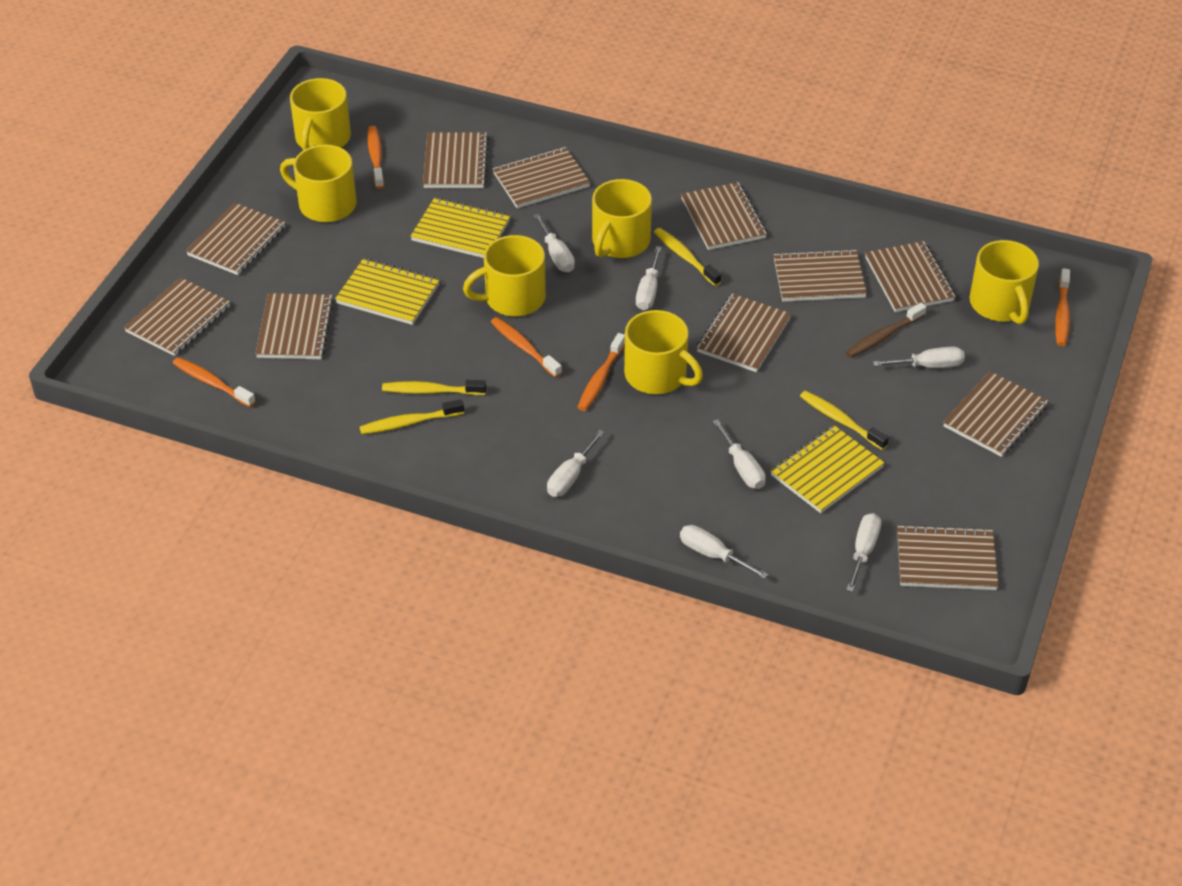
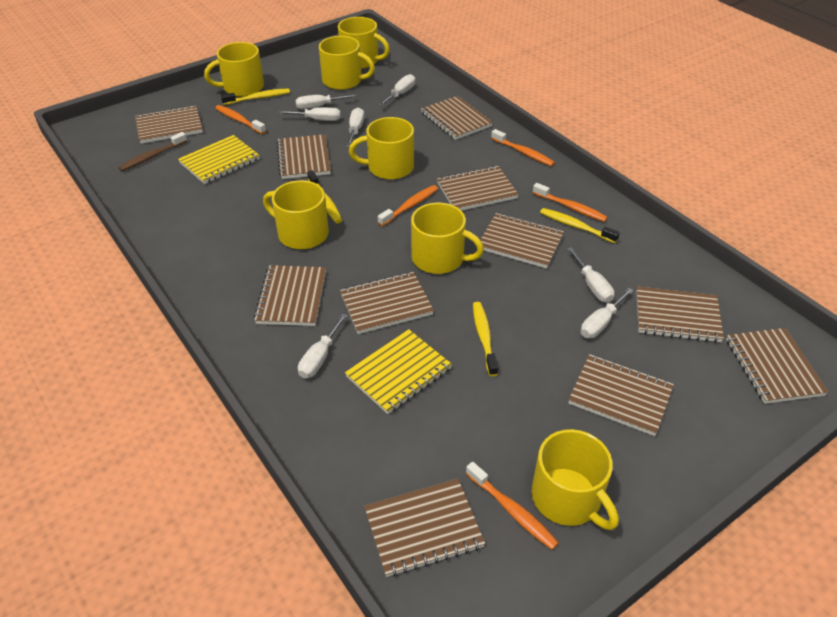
yellow mug: [280,145,357,222] [290,78,351,150] [463,235,546,316] [592,179,652,258] [624,310,703,394] [970,240,1039,324] = 6 -> [204,42,264,97] [263,180,329,249] [319,36,375,90] [338,17,390,69] [349,117,414,180] [411,202,484,274] [532,429,619,530] = 7
yellow notebook: [335,258,440,325] [410,197,510,258] [771,425,885,513] = 3 -> [178,135,260,184] [345,329,452,414] = 2

